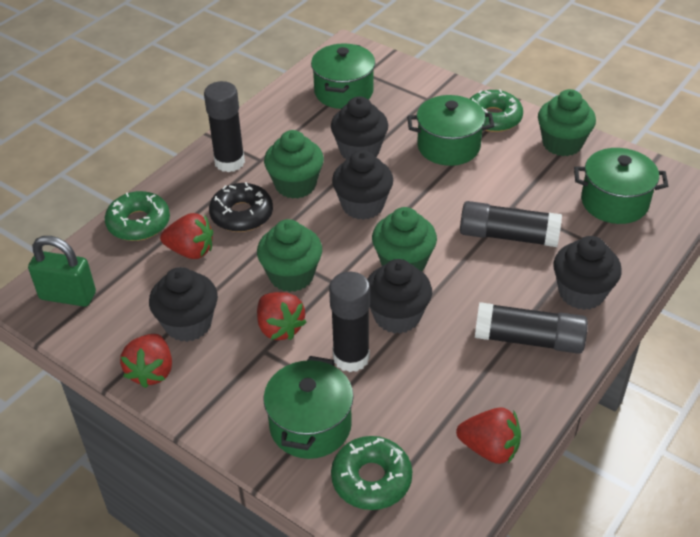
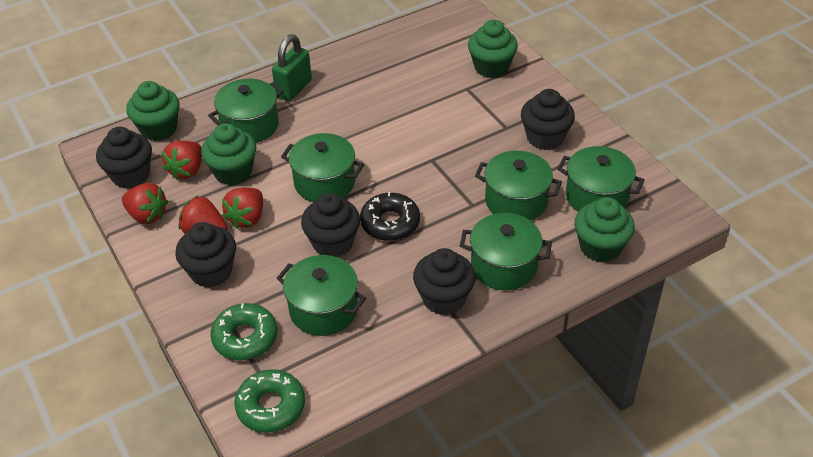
black glue stick: [204,81,245,172] [329,272,370,372] [460,201,562,247] [475,302,588,354] = 4 -> none = 0
green donut: [105,191,170,241] [331,436,412,510] [470,89,523,132] = 3 -> [210,303,277,360] [234,369,305,433] = 2
green pot: [264,356,354,459] [311,43,375,109] [407,95,494,166] [574,148,668,224] = 4 -> [208,79,284,143] [277,255,366,336] [281,133,364,202] [460,213,552,290] [475,151,562,221] [557,146,645,212] = 6

